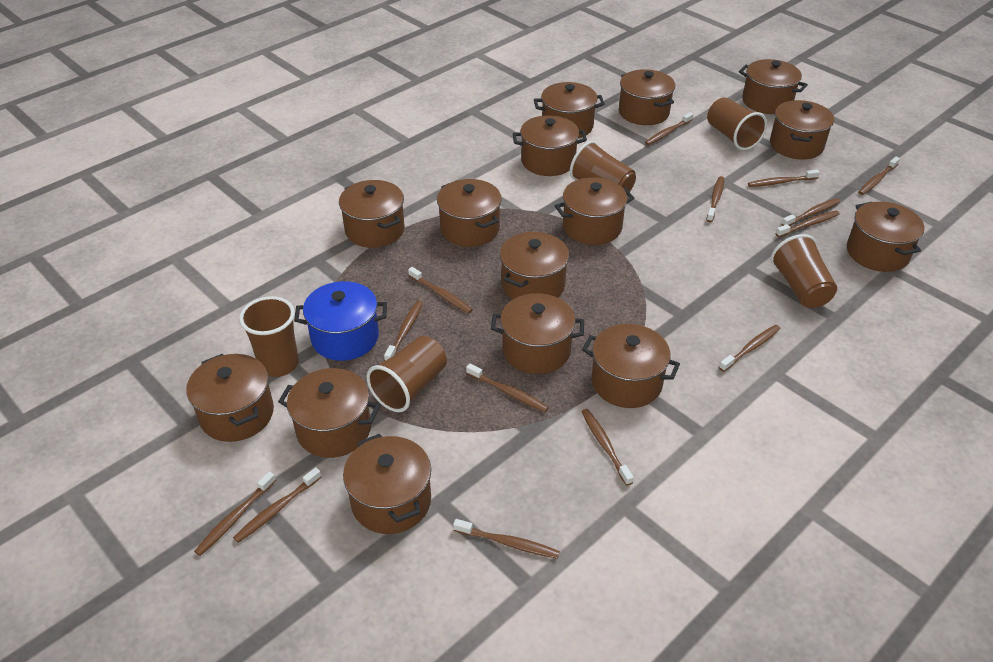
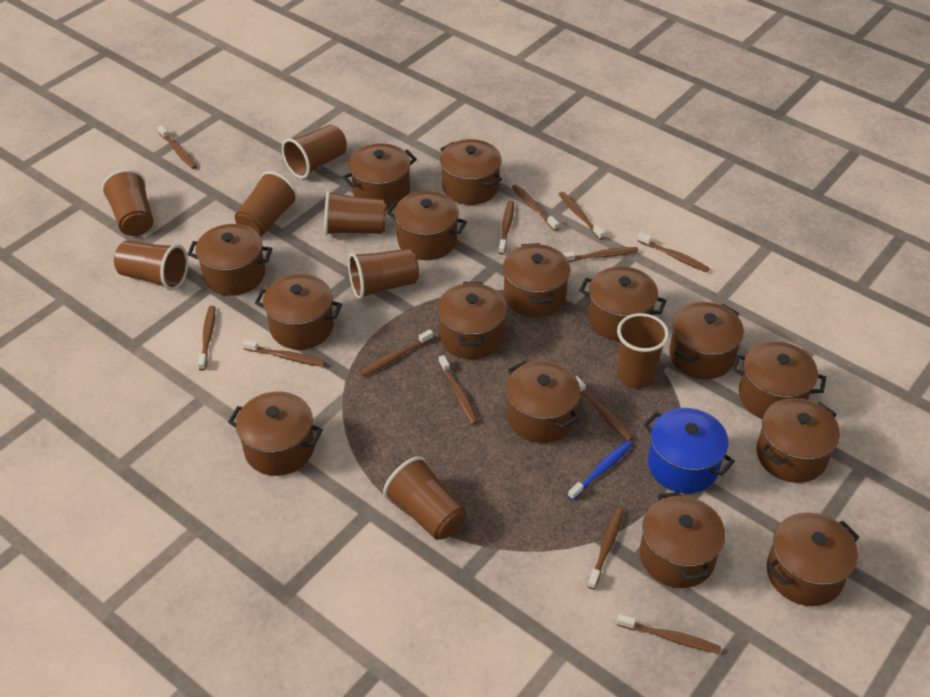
blue toothbrush: none = 0 -> [568,441,633,500] = 1
brown cup: [239,296,299,377] [367,336,447,412] [570,141,636,192] [707,98,767,150] [771,234,837,308] = 5 -> [102,169,154,236] [114,240,188,290] [235,171,298,237] [282,124,347,179] [324,191,387,235] [348,249,419,299] [383,456,466,540] [617,313,669,389] = 8
brown toothbrush: [194,472,276,556] [233,467,321,543] [384,301,423,361] [408,267,473,314] [453,519,560,559] [466,364,549,412] [581,409,634,486] [645,112,694,145] [706,176,724,222] [719,325,780,372] [748,169,820,187] [775,211,840,237] [782,198,840,226] [858,157,900,195] = 14 -> [158,125,197,169] [198,306,215,371] [242,339,325,367] [360,329,433,377] [439,355,479,425] [498,200,514,255] [512,184,559,231] [559,192,605,240] [563,247,638,262] [576,376,634,441] [587,508,624,589] [617,614,721,654] [637,232,710,272] = 13

